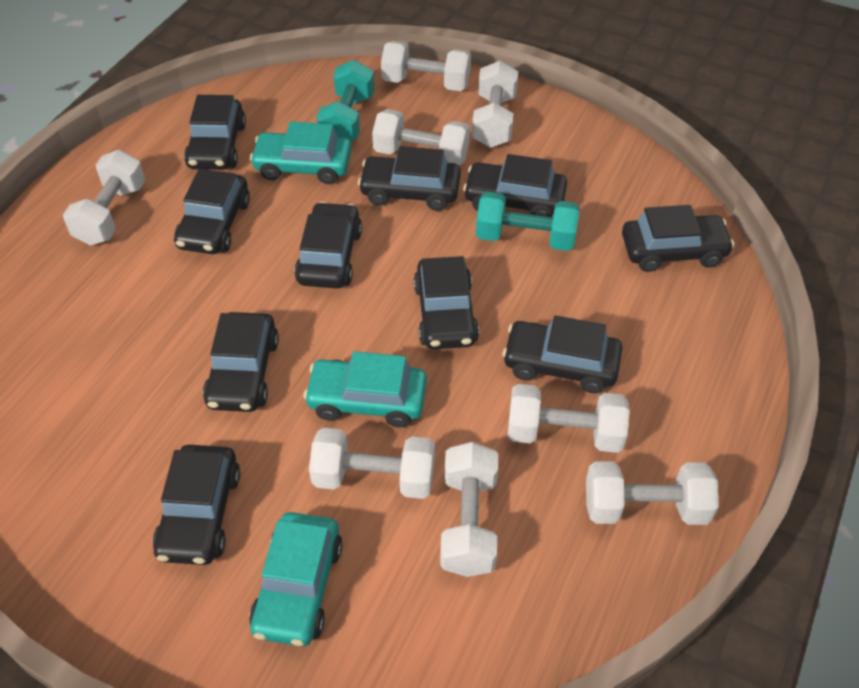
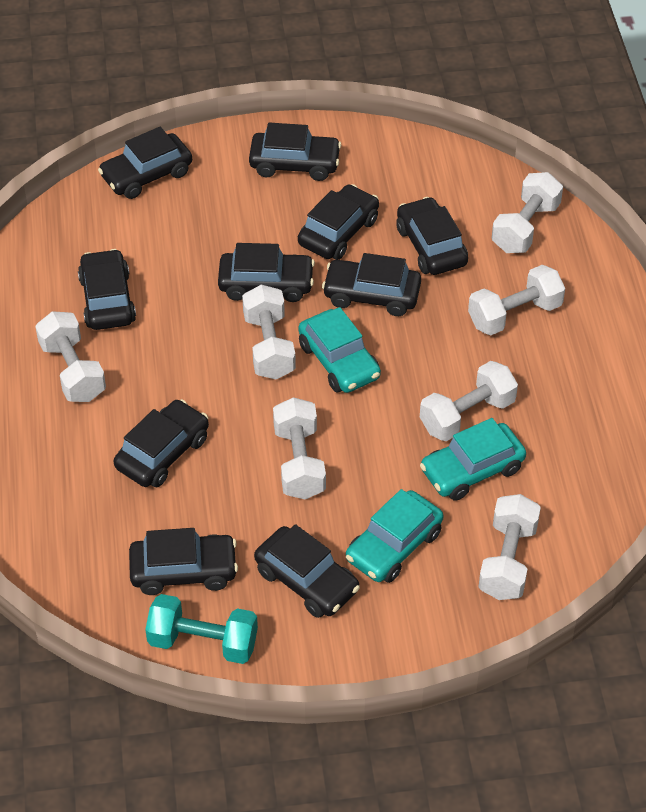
turquoise dumbbell: [317,60,375,142] [476,192,580,251] = 2 -> [145,594,258,664] = 1
white dumbbell: [63,150,145,245] [309,428,435,499] [372,109,470,165] [381,41,471,91] [440,442,498,577] [472,61,518,148] [507,384,630,453] [586,461,719,525] = 8 -> [35,311,106,402] [242,284,296,380] [273,397,326,499] [420,361,518,441] [468,265,565,335] [479,494,541,600] [492,172,563,253] = 7

